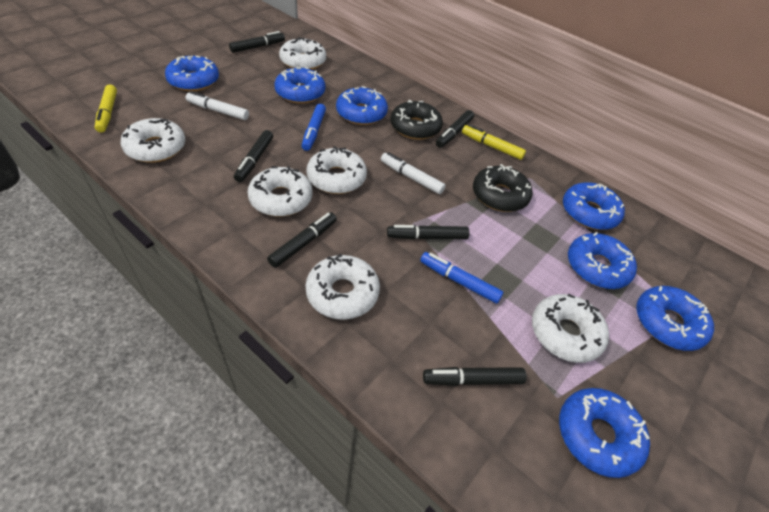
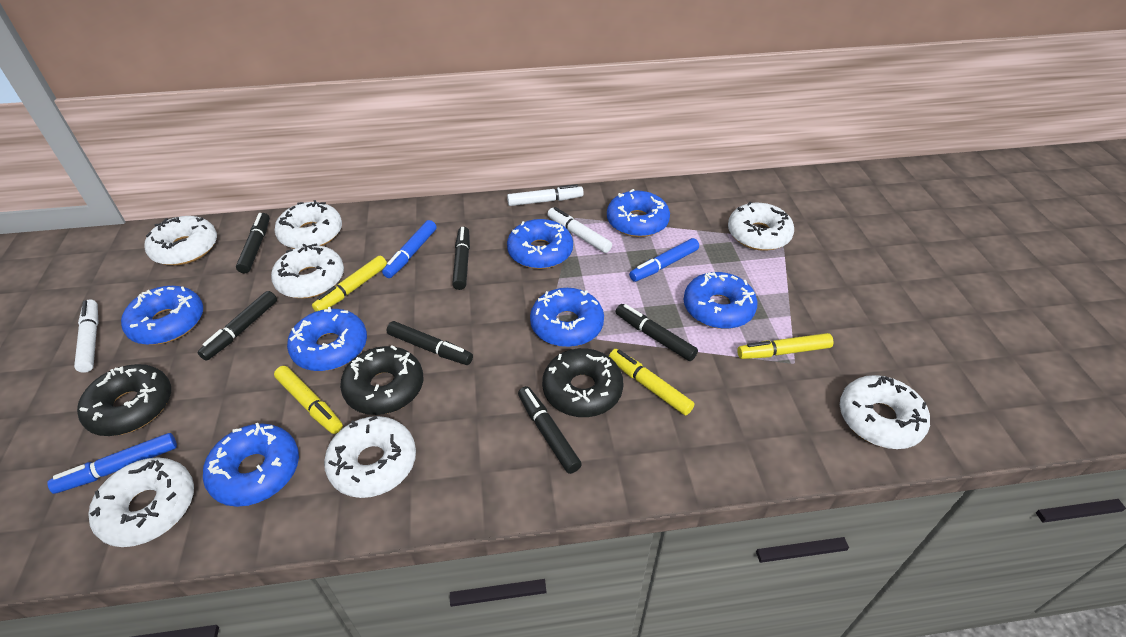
black donut: [390,100,443,140] [473,164,533,212] = 2 -> [77,364,171,436] [340,345,423,415] [542,348,623,417] = 3
blue marker: [302,104,326,151] [420,252,503,304] = 2 -> [47,433,177,494] [382,220,437,278] [629,238,699,282] = 3
white donut: [121,118,185,163] [247,166,312,217] [279,37,326,70] [305,254,380,320] [306,146,367,194] [532,294,609,363] = 6 -> [88,457,194,547] [144,216,217,265] [271,243,344,298] [274,200,342,249] [324,416,416,498] [728,202,794,251] [840,375,930,449] = 7
white marker: [186,91,249,120] [381,152,446,194] = 2 -> [74,300,98,373] [507,184,584,206] [548,207,612,253] = 3
yellow marker: [95,84,117,133] [462,124,526,160] = 2 -> [274,366,343,434] [312,256,387,311] [609,349,695,416] [737,333,834,359] = 4

